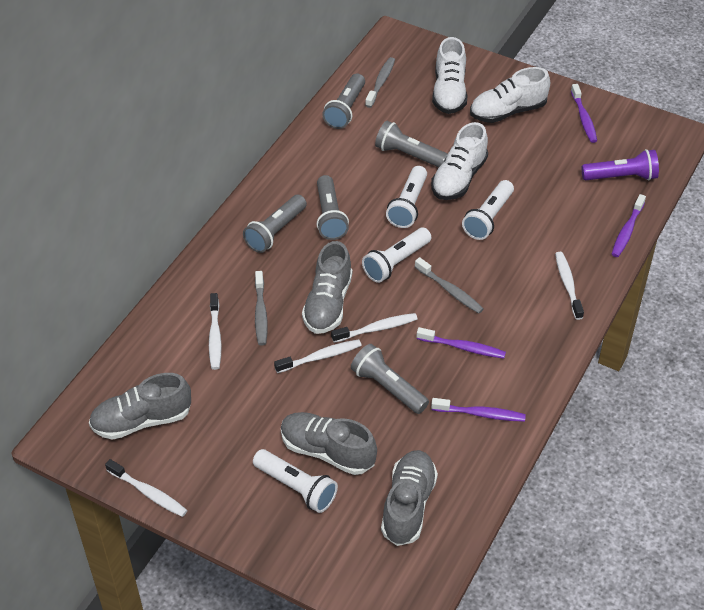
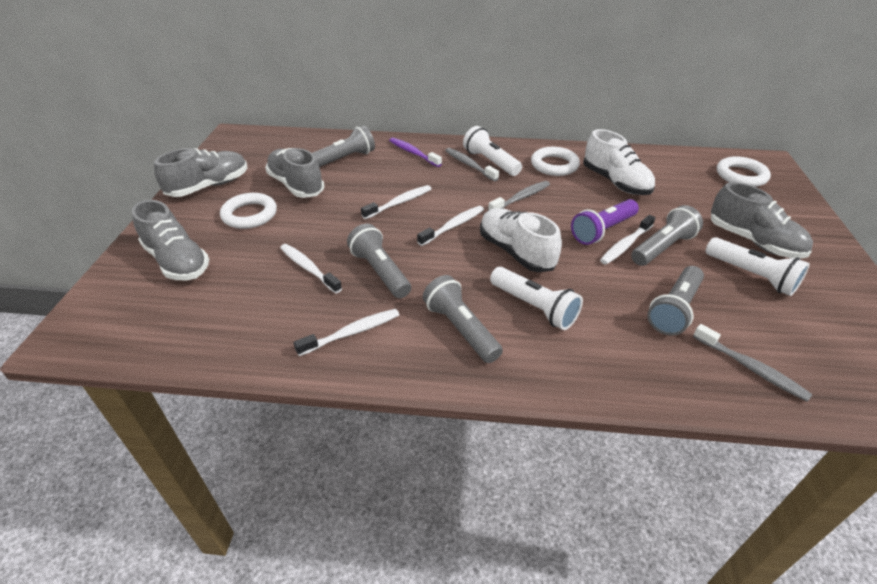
purple toothbrush: [417,327,506,359] [431,398,526,422] [571,84,597,143] [612,194,646,257] = 4 -> [389,138,442,167] = 1
white flashlight: [253,449,338,513] [362,228,431,283] [386,166,427,228] [462,180,514,240] = 4 -> [463,126,522,176] [490,267,583,330] [706,237,810,296] = 3
white ring: none = 0 -> [220,193,277,229] [531,147,580,176] [717,156,771,187] = 3
white shoe: [431,122,488,200] [432,37,468,114] [470,67,550,123] = 3 -> [480,208,562,272] [583,129,655,195] = 2

